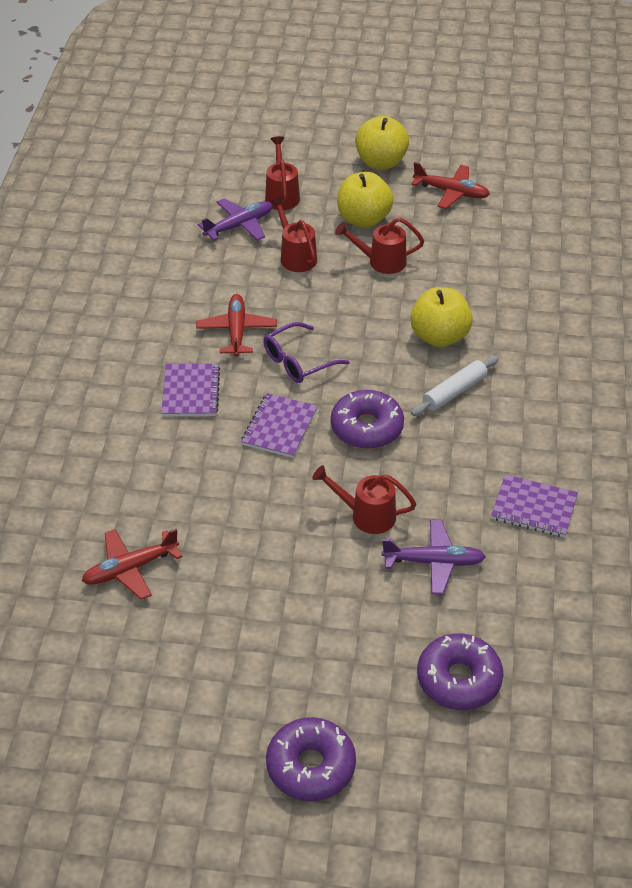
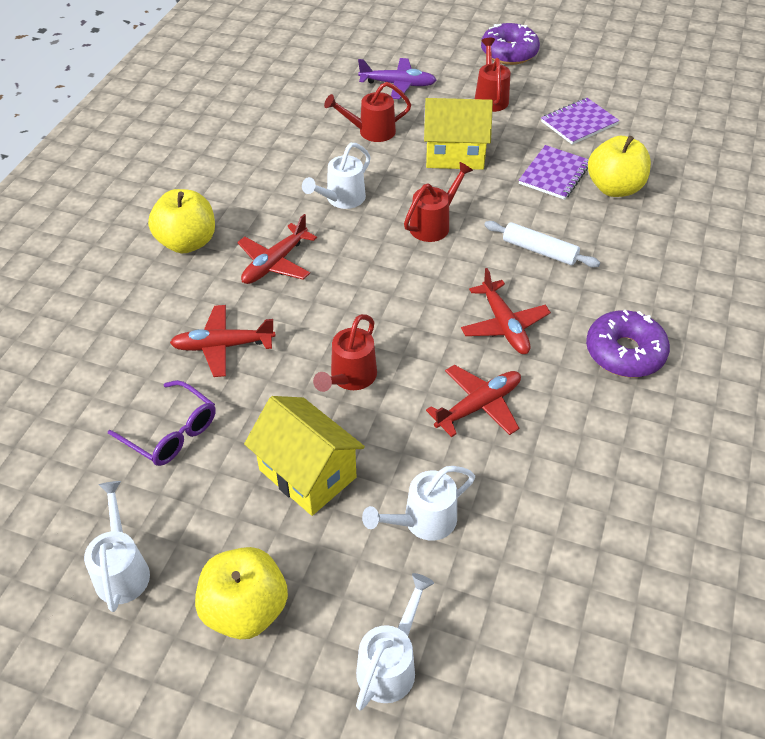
purple donut: [266,717,356,801] [331,390,404,449] [417,633,503,710] = 3 -> [481,23,540,65] [586,310,670,377] = 2
purple notebook: [161,363,220,416] [241,393,317,458] [491,474,578,537] = 3 -> [519,145,589,200] [541,98,620,145] = 2
purple plane: [198,198,273,241] [382,519,486,595] = 2 -> [358,58,436,99] = 1
red plane: [82,529,182,600] [196,294,277,357] [411,162,490,209] = 3 -> [170,305,276,377] [238,214,317,284] [426,365,521,437] [461,268,551,354] = 4
white watering can: none = 0 -> [84,481,150,612] [302,143,371,209] [356,573,434,711] [362,466,475,541] = 4
yellow house: none = 0 -> [244,396,365,516] [424,98,493,170] = 2

